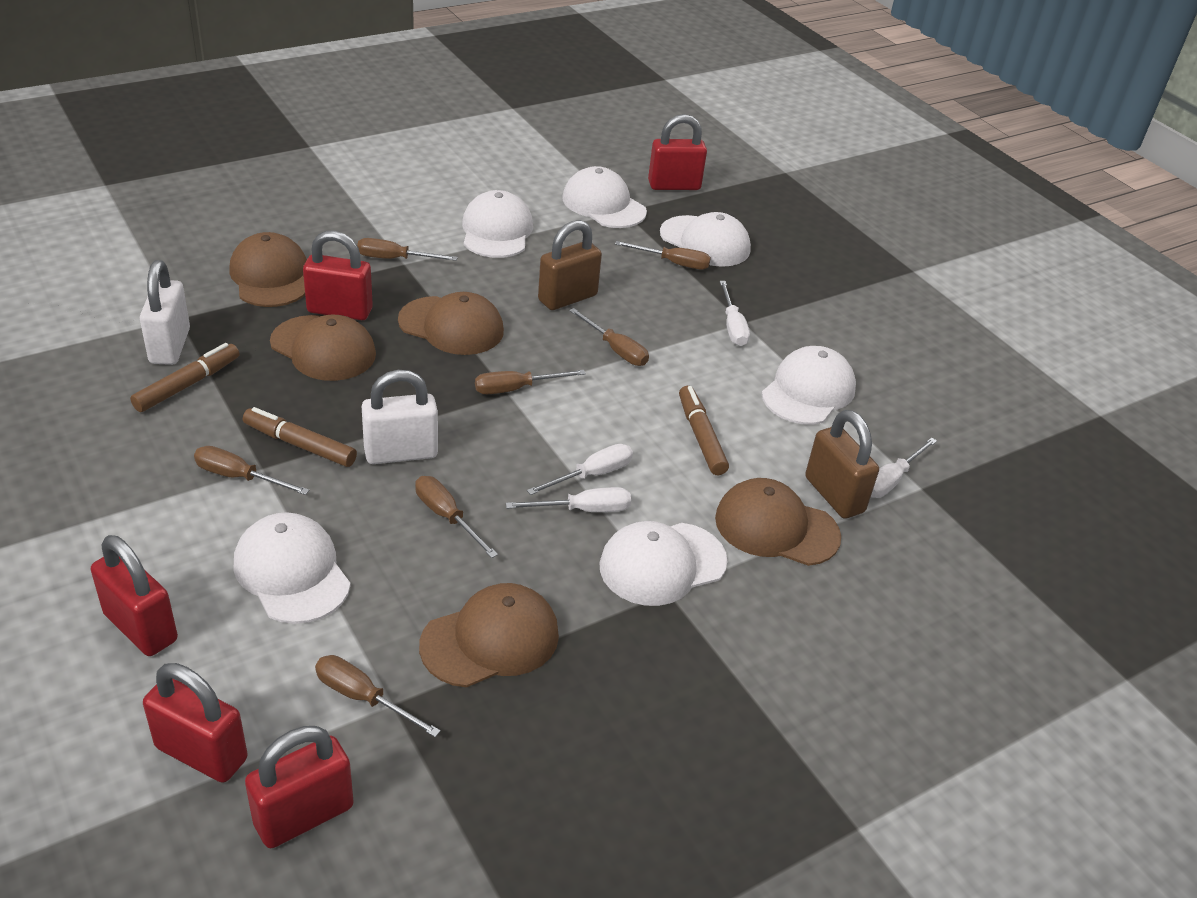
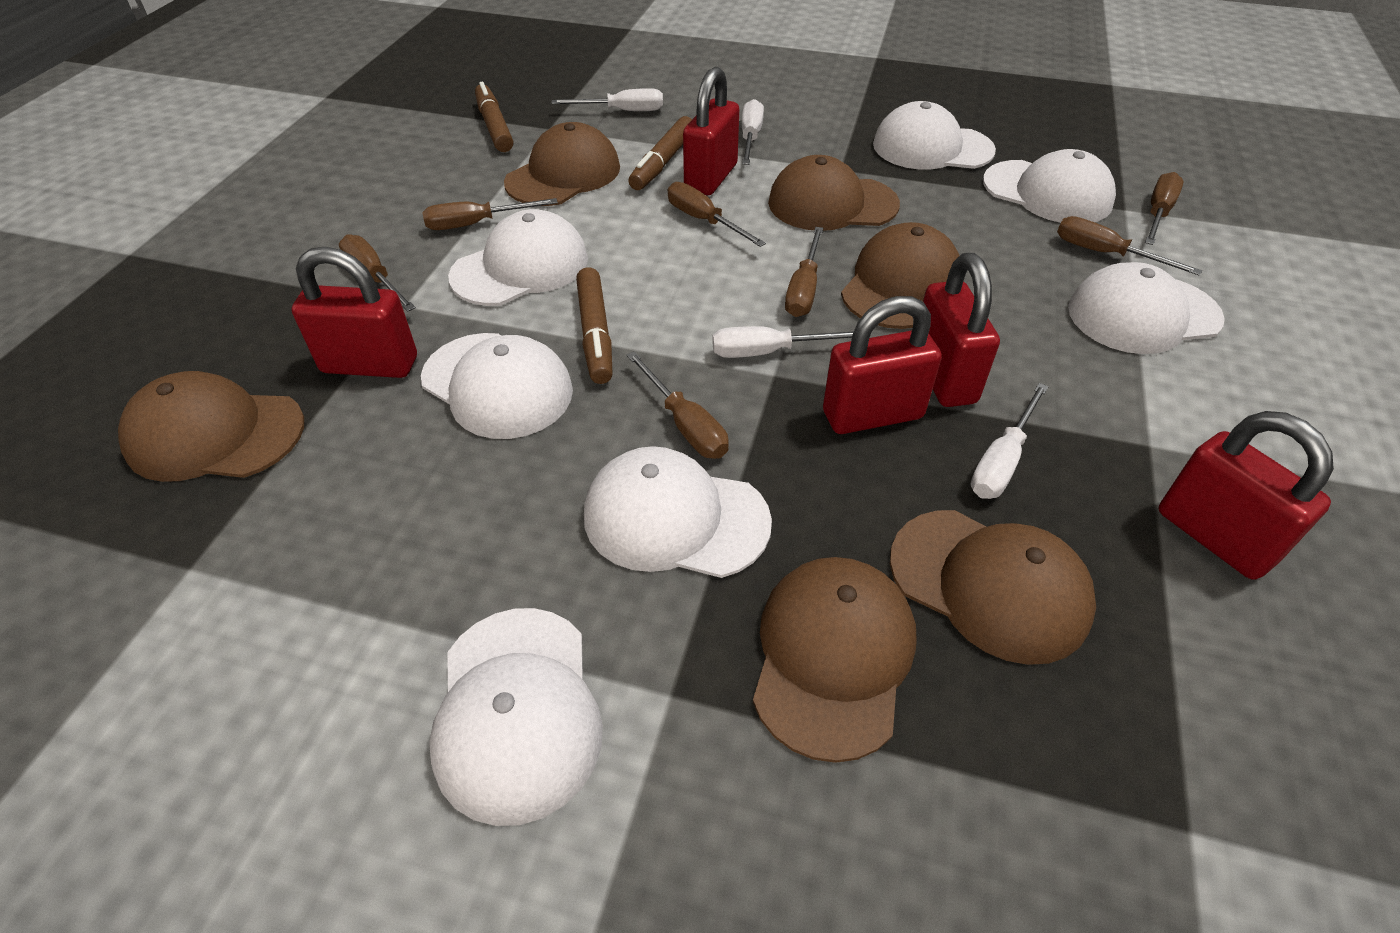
brown cap: [229,232,307,307] [270,314,376,381] [398,292,504,355] [419,583,559,688] [715,478,841,566] = 5 -> [118,371,304,482] [504,122,620,206] [753,557,917,763] [768,155,900,231] [841,222,960,329] [890,510,1096,665] = 6
brown padlock: [538,220,602,310] [805,410,879,519] = 2 -> none = 0
white cap: [233,512,351,624] [462,190,533,258] [562,166,647,228] [599,521,727,606] [660,212,751,267] [762,346,856,425] = 6 -> [421,333,573,439] [429,608,603,826] [448,209,588,306] [584,446,772,578] [873,101,996,170] [983,149,1116,223] [1068,262,1225,354] = 7
white padlock: [140,260,190,365] [362,370,438,464] = 2 -> none = 0

